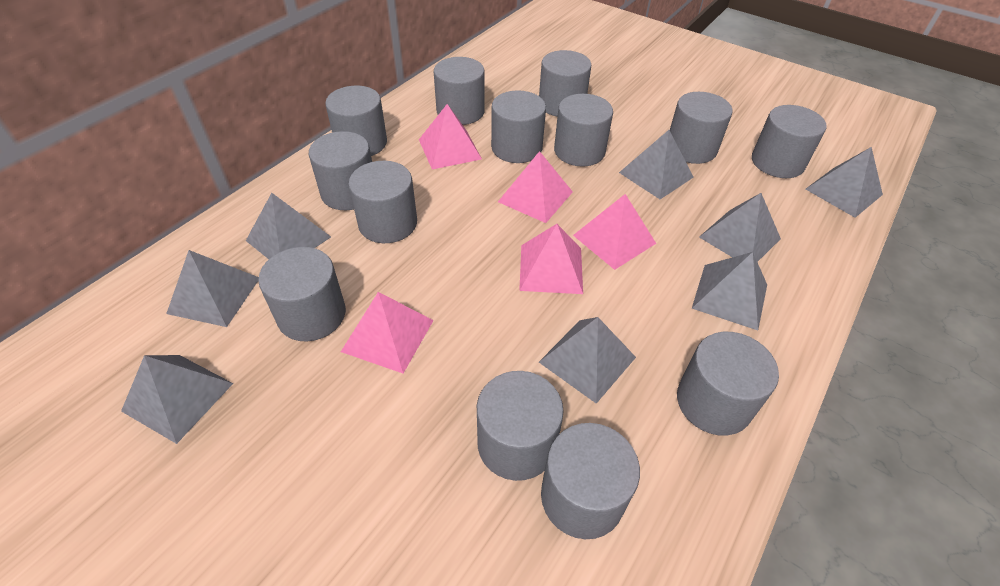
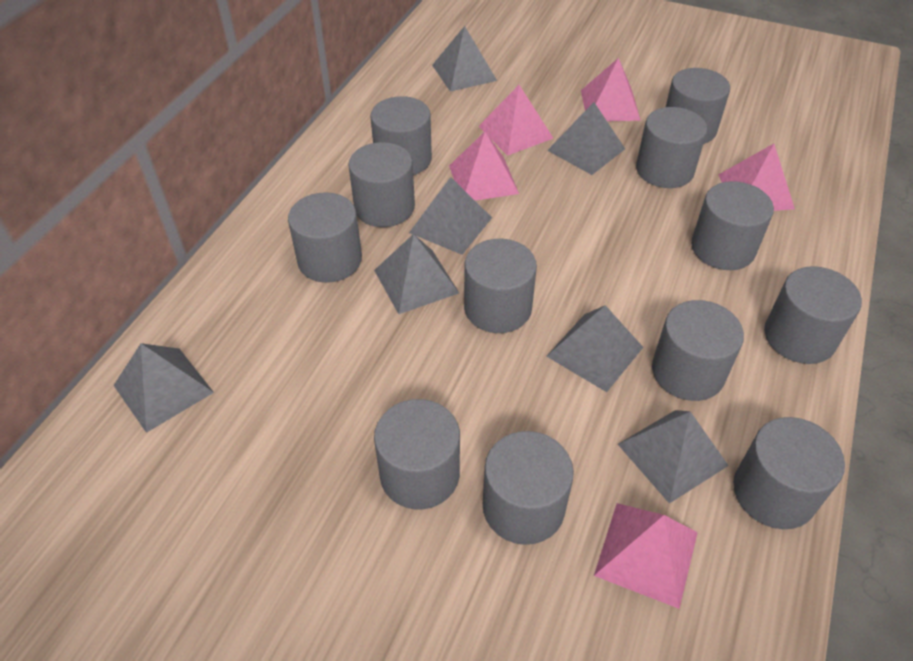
grey cylinder: [258,247,346,342] [309,131,372,210] [325,86,387,156] [348,161,417,243] [434,57,485,125] [477,371,564,481] [491,90,546,163] [539,50,591,117] [541,423,640,539] [554,94,613,167] [670,92,733,164] [677,332,779,436] [752,105,826,178] = 13 -> [288,192,362,283] [348,142,415,227] [371,96,432,175] [374,399,460,509] [464,239,537,333] [483,431,574,545] [636,107,707,188] [652,300,744,401] [666,68,730,144] [691,181,774,270] [733,417,845,529] [764,266,862,364] = 12
grey pyramid: [121,355,233,444] [166,250,259,327] [246,193,331,259] [539,317,636,404] [619,130,694,199] [692,252,767,330] [699,193,781,262] [806,147,883,218] = 8 -> [113,343,214,433] [374,234,459,314] [409,177,492,255] [432,26,497,92] [546,305,643,392] [547,102,625,175] [618,410,729,504] = 7

